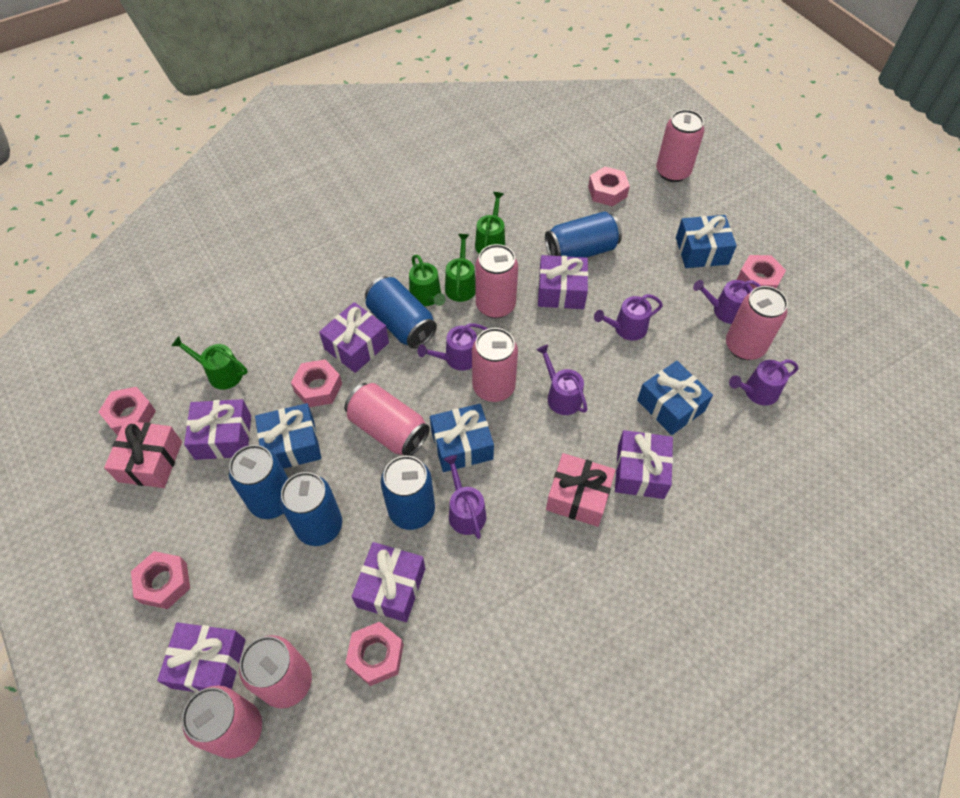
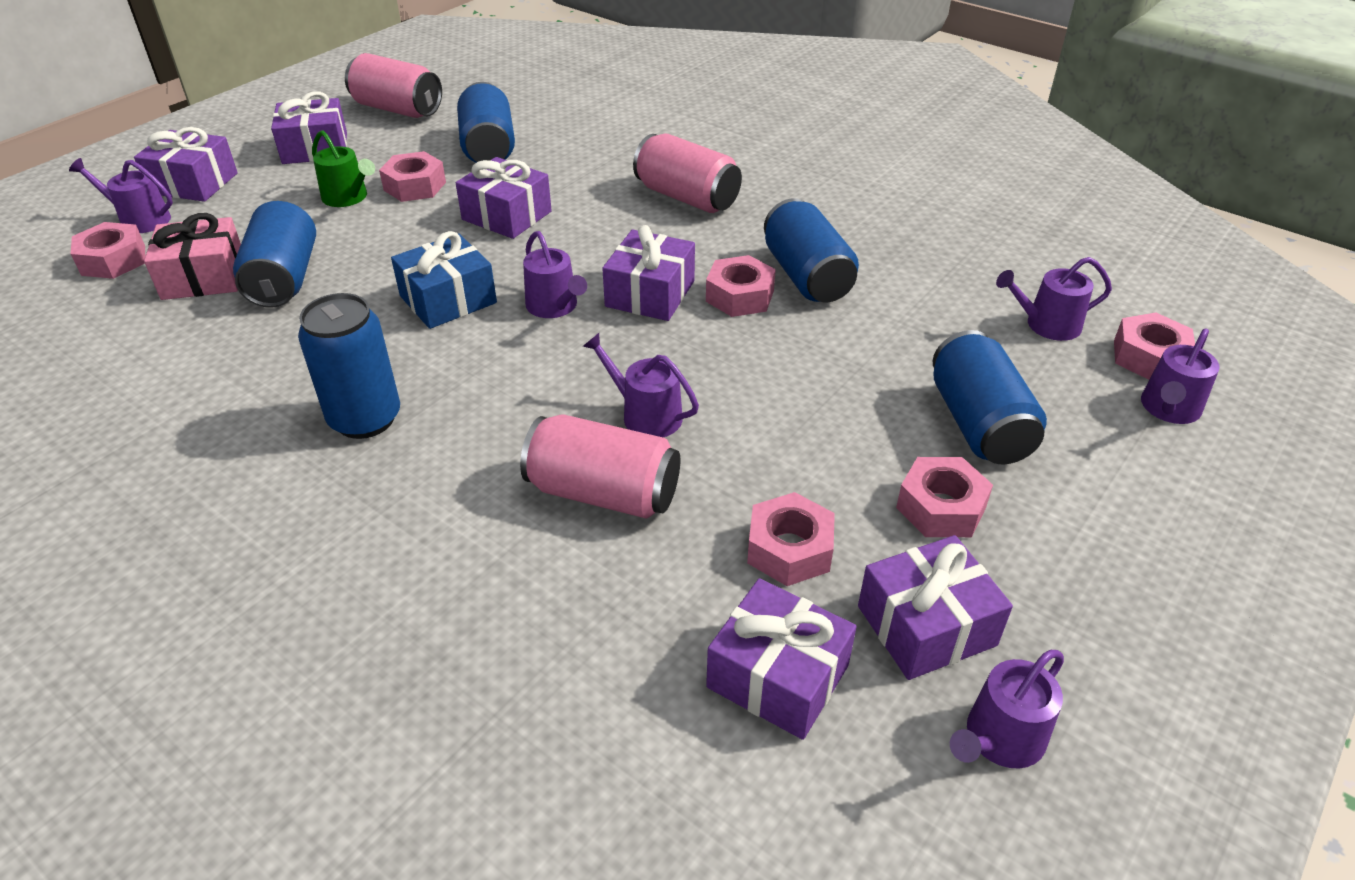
blue gift: [255,403,321,469] [430,404,494,472] [637,361,713,435] [676,215,737,268] = 4 -> [391,231,497,329] = 1
green watering can: [172,336,248,389] [409,255,446,306] [445,234,476,302] [475,192,505,254] = 4 -> [312,130,375,207] = 1
pink can: [182,685,262,759] [239,635,312,709] [344,383,430,456] [472,328,518,402] [475,244,518,318] [656,110,704,182] [726,286,788,360] = 7 -> [345,53,442,118] [520,414,680,519] [633,133,742,213] = 3
pink gift: [104,421,182,488] [546,453,615,527] = 2 -> [144,213,241,300] = 1

